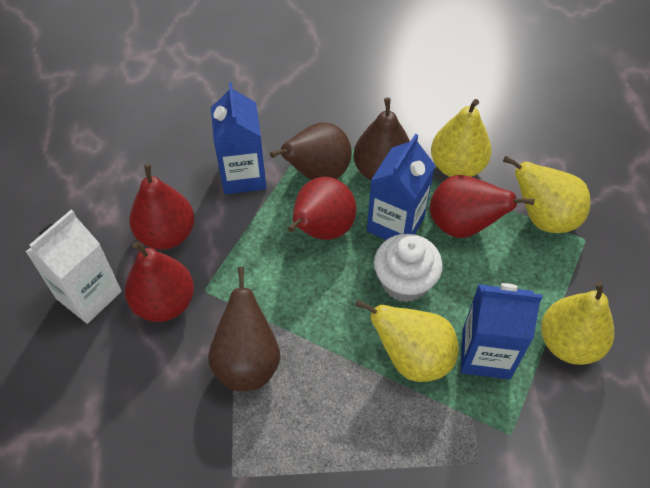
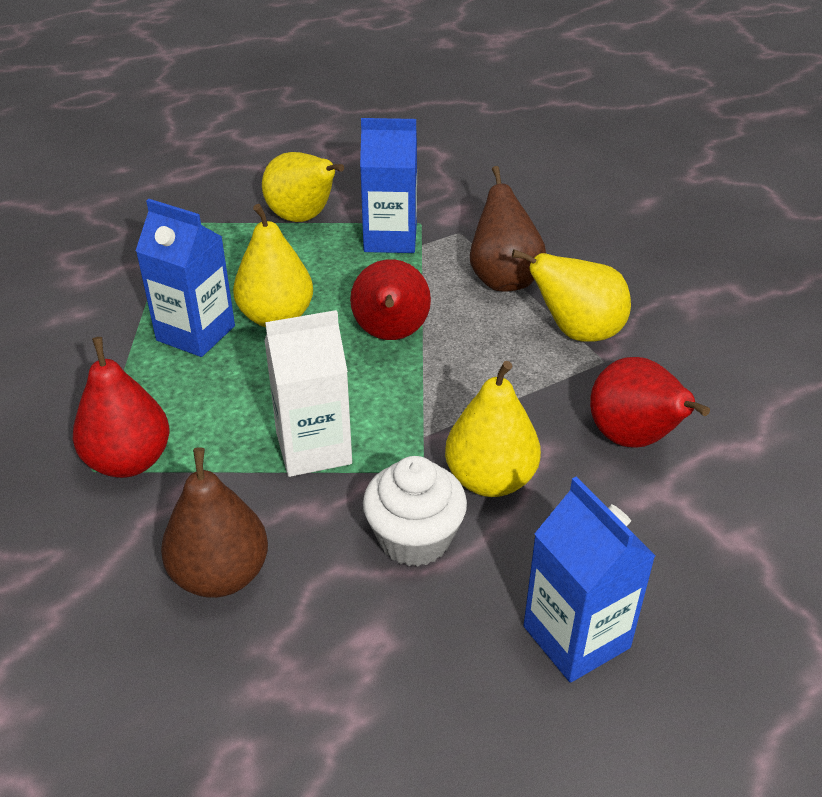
brown pear: [208,267,281,391] [270,123,352,180] [354,98,410,181] = 3 -> [161,447,268,598] [470,166,546,292] = 2
red pear: [125,241,194,322] [129,163,194,249] [288,177,356,240] [430,175,534,238] = 4 -> [73,337,170,478] [350,259,431,340] [590,357,710,448] = 3

